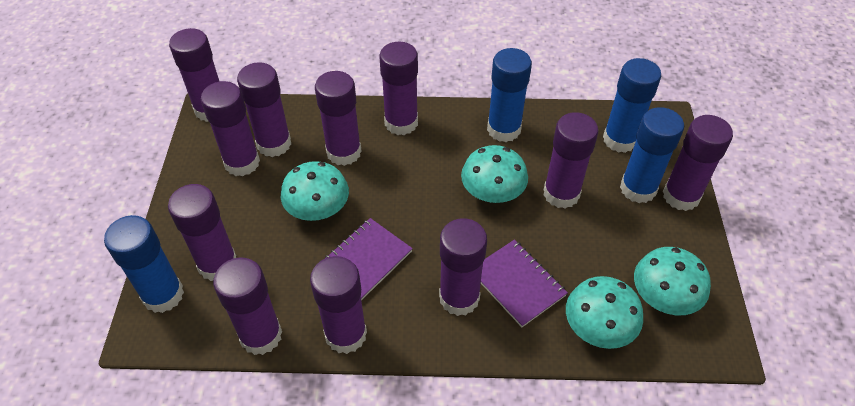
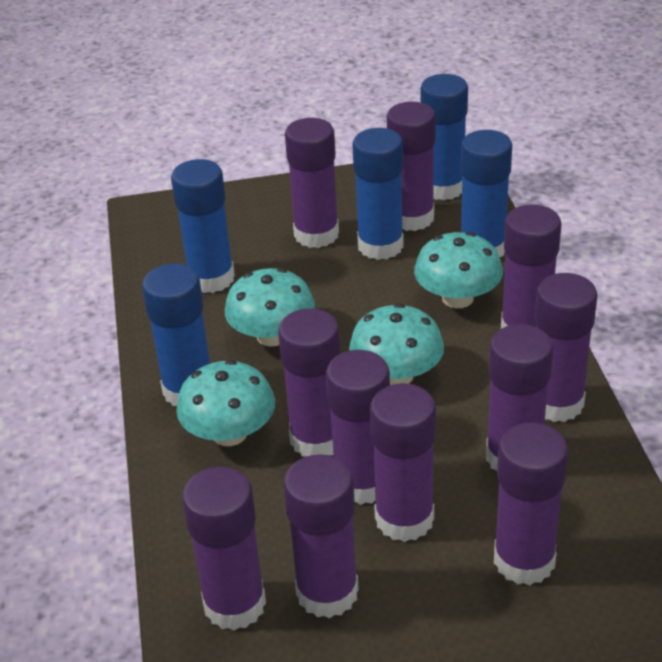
blue glue stick: [104,215,184,313] [487,48,532,142] [603,58,661,153] [620,107,684,203] = 4 -> [142,264,210,406] [171,159,235,293] [352,128,404,260] [420,74,468,200] [461,130,512,257] = 5
purple notebook: [320,218,413,300] [481,240,568,327] = 2 -> none = 0

